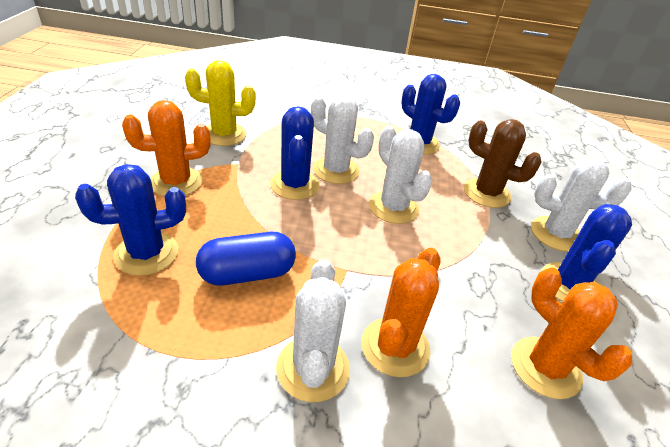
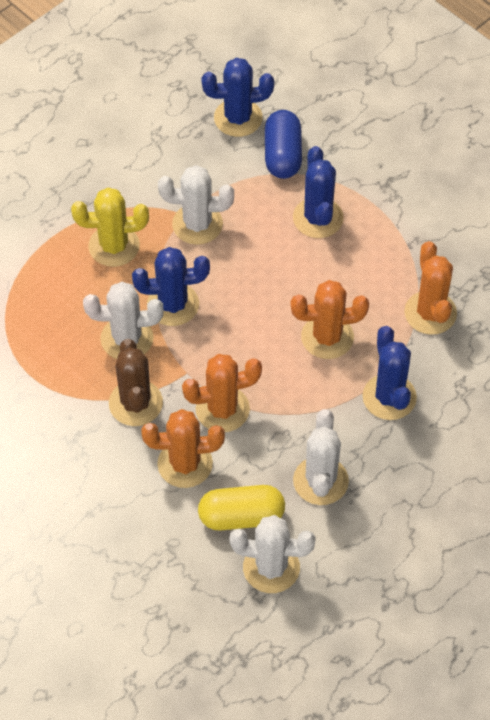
orange cactus: [122,100,211,197] [361,248,440,377] [511,268,632,399] = 3 -> [141,409,225,488] [182,354,262,432] [291,280,369,359] [404,241,457,335] = 4
yellow capsule: none = 0 -> [198,485,285,530] = 1

